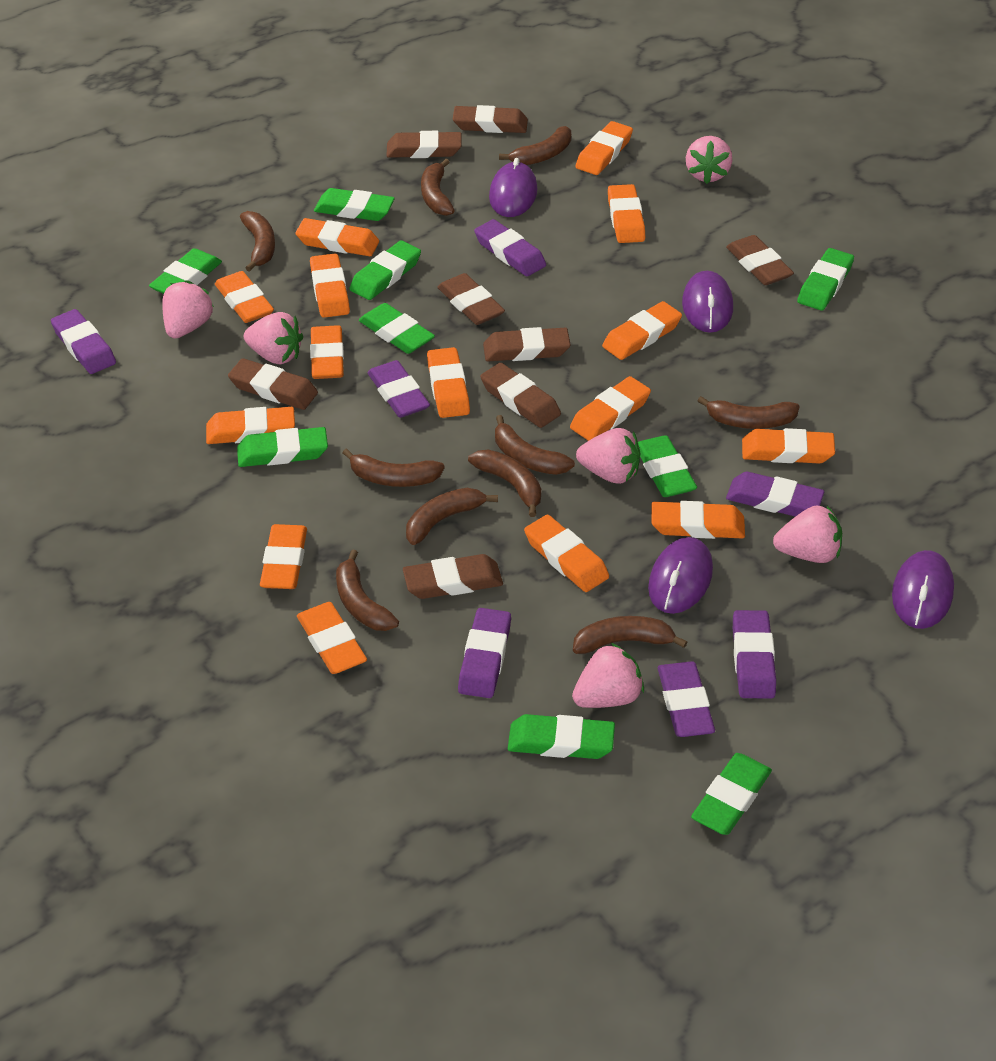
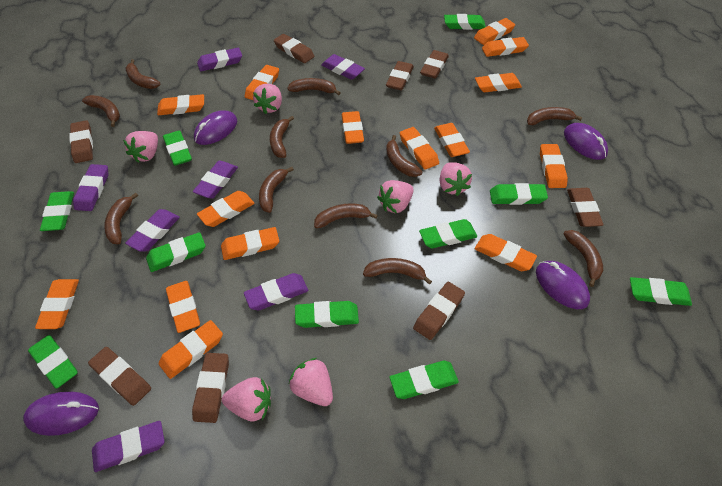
brown banana: [240,211,275,272] [336,549,399,631] [343,448,445,487] [406,488,498,545] [421,159,455,216] [468,450,541,517] [495,415,575,475] [499,126,571,165] [573,616,687,654] [697,396,800,429] = 10 -> [82,95,120,127] [104,193,138,244] [125,59,160,89] [259,167,294,213] [270,116,294,158] [287,78,340,95] [314,203,378,228] [363,258,432,285] [386,135,423,177] [527,107,582,125] [564,230,603,287] = 11
green eraser: [149,248,222,294] [237,427,328,467] [314,188,395,221] [349,240,421,300] [359,303,435,354] [508,714,615,759] [638,435,697,497] [691,753,772,835] [797,248,854,311] = 9 -> [28,335,78,389] [40,191,74,231] [146,232,206,272] [163,131,192,166] [295,301,359,328] [389,361,459,399] [419,219,477,248] [444,14,486,30] [490,183,548,205] [630,277,692,306] = 10

